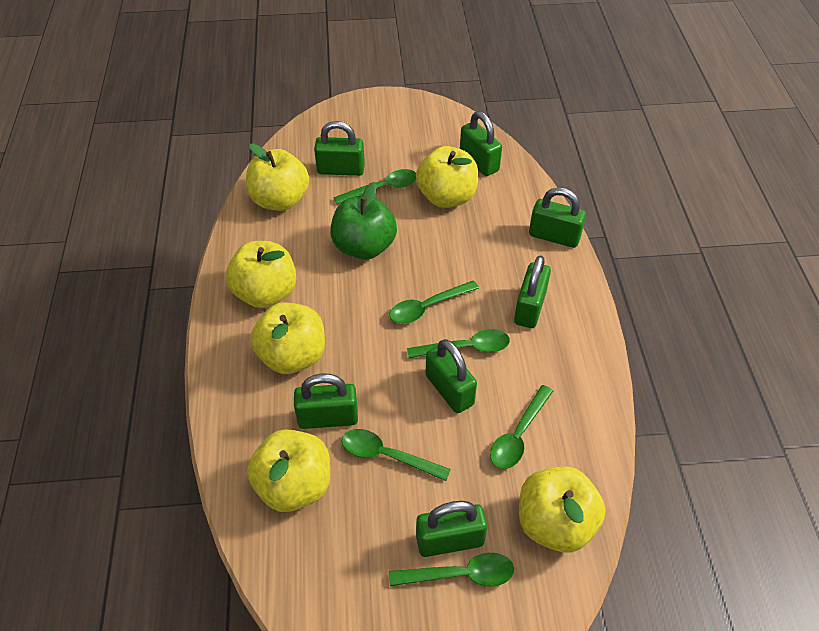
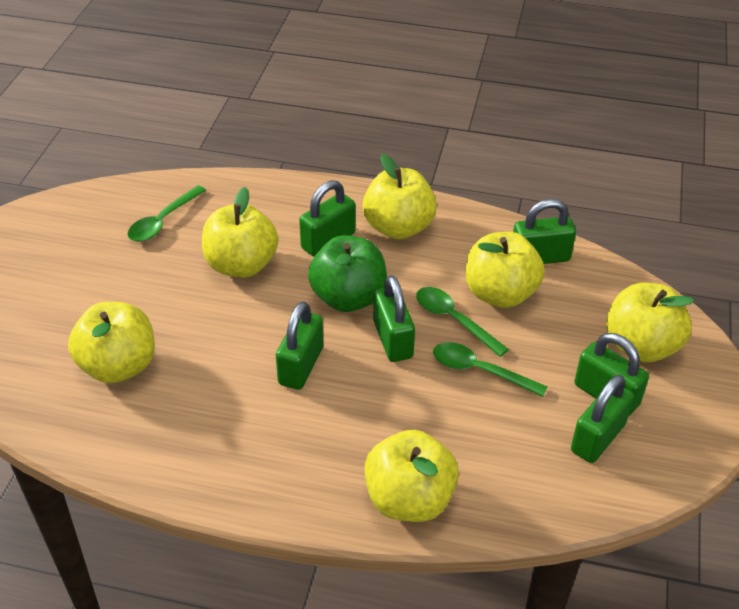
green padlock: [294,374,358,429] [314,121,365,176] [416,501,487,557] [426,339,477,413] [460,111,502,176] [514,256,551,328] [529,187,586,248] = 7 -> [276,301,323,390] [299,180,356,257] [373,275,415,362] [513,199,576,264] [571,375,634,463] [574,333,649,416] = 6
green spoon: [333,169,416,204] [342,429,451,481] [389,280,479,324] [389,553,514,587] [407,329,510,358] [490,385,553,469] = 6 -> [127,185,206,242] [416,287,509,357] [433,342,548,397] = 3

